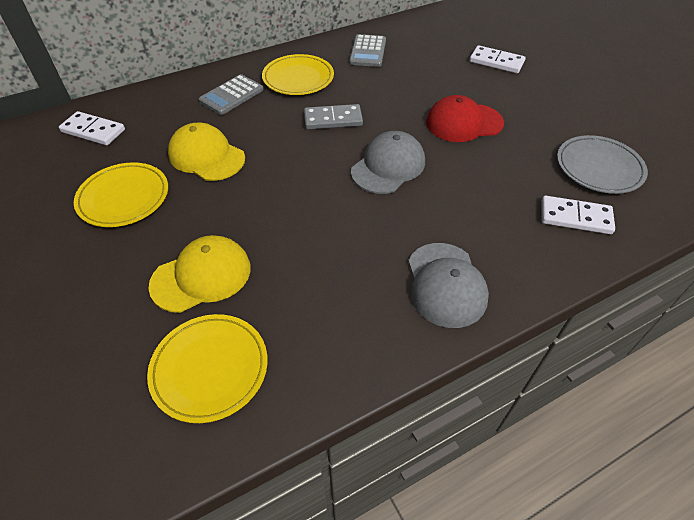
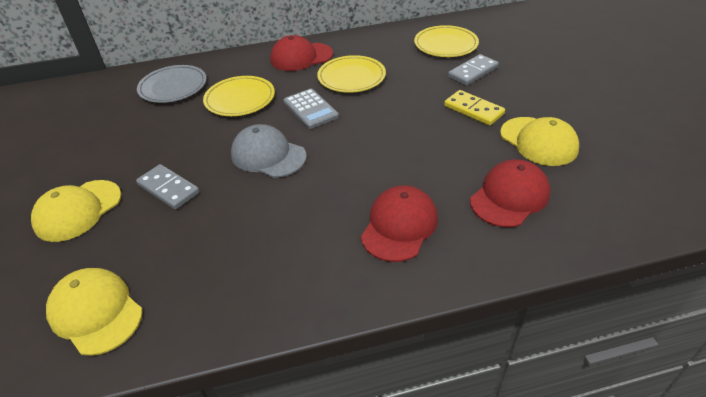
grey calculator: [199,74,264,115] [349,34,386,67] = 2 -> [284,89,339,129] = 1
grey cap: [351,131,425,194] [408,243,489,328] = 2 -> [231,124,307,178] = 1
grey domino: [304,104,363,129] = 1 -> [136,164,200,210] [448,54,499,86] = 2
red cap: [426,95,504,142] = 1 -> [270,35,333,71] [361,185,438,262] [470,159,550,227] = 3
white domino: [59,111,125,145] [470,45,526,73] [541,196,615,234] = 3 -> none = 0
yellow cap: [148,235,251,313] [168,123,245,181] = 2 -> [31,180,121,242] [46,268,143,356] [500,117,579,166] = 3
yellow domino: none = 0 -> [444,90,505,126] = 1

